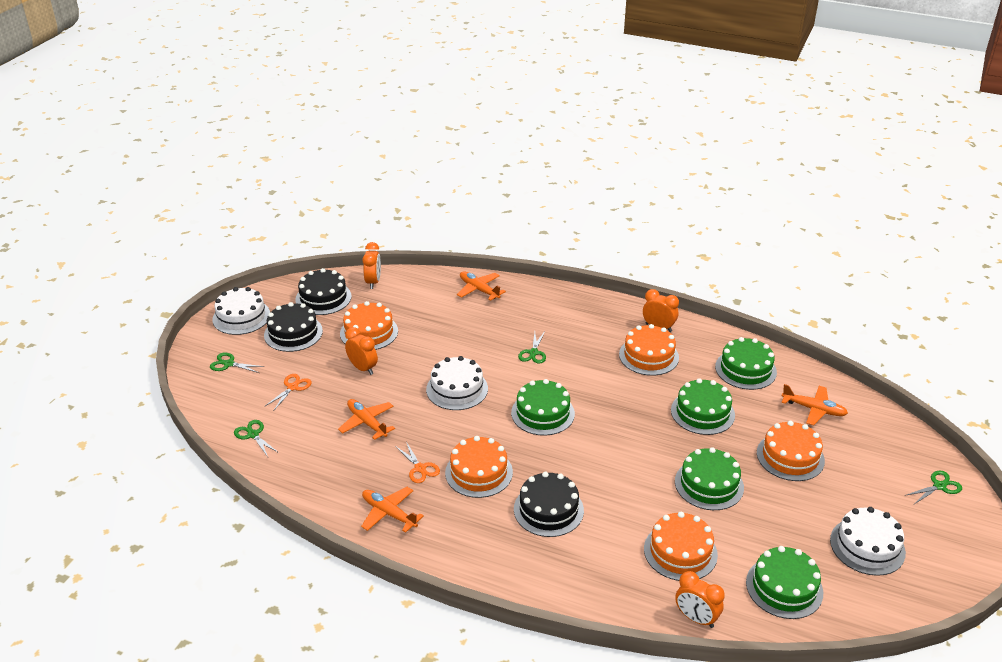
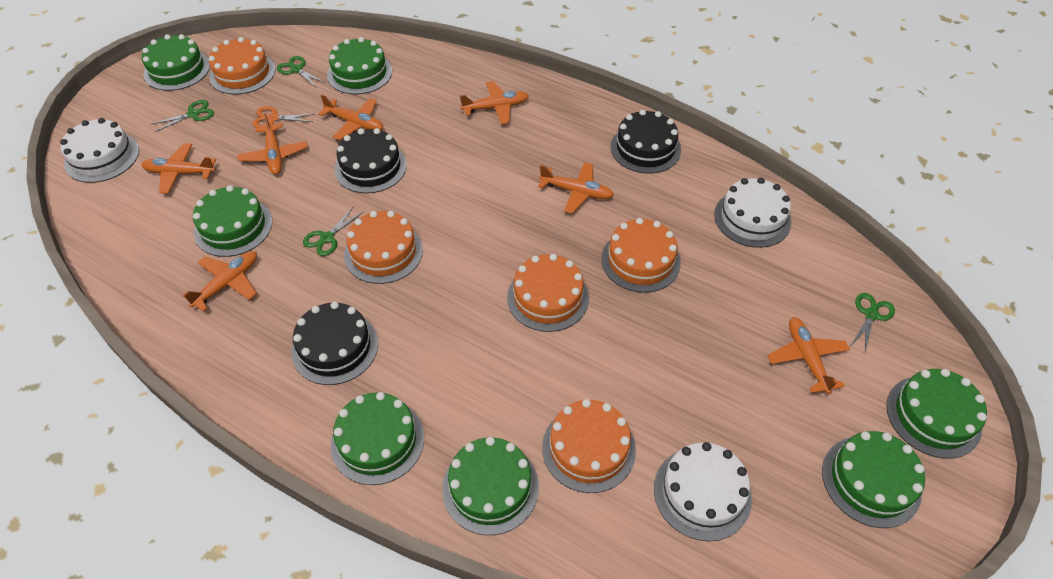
green cake: [511,379,575,436] [671,378,735,435] [675,447,744,510] [715,337,777,390] [746,546,823,619] = 5 -> [142,34,210,91] [193,185,272,257] [327,37,392,94] [331,392,424,485] [442,437,539,535] [822,431,925,528] [886,369,987,459] = 7
orange clock: [345,327,378,375] [362,242,381,289] [643,289,679,332] [675,571,725,628] = 4 -> none = 0
orange plane: [338,399,395,440] [361,487,424,533] [457,271,506,301] [781,384,848,426] = 4 -> [141,143,216,194] [182,251,257,312] [238,113,308,175] [318,94,383,140] [460,81,529,124] [538,162,614,214] [767,317,850,394] = 7
orange scissors: [264,374,312,410] [395,442,440,483] = 2 -> [253,106,315,128] = 1

